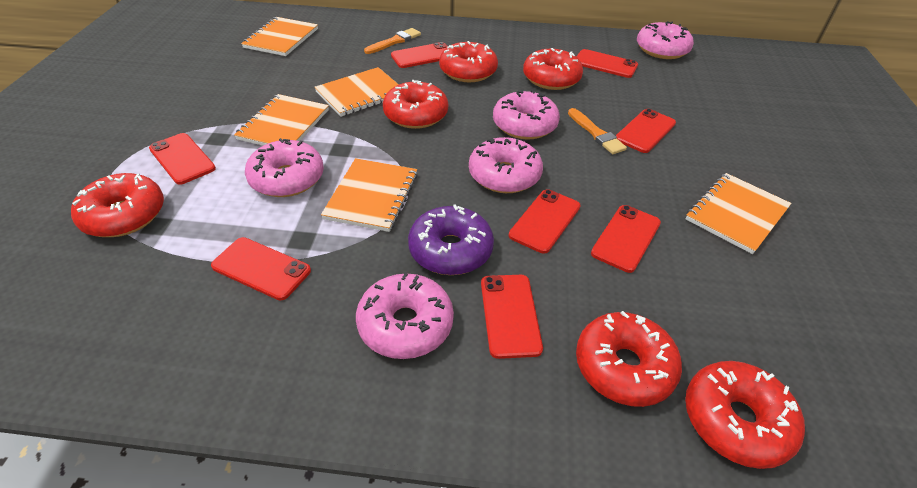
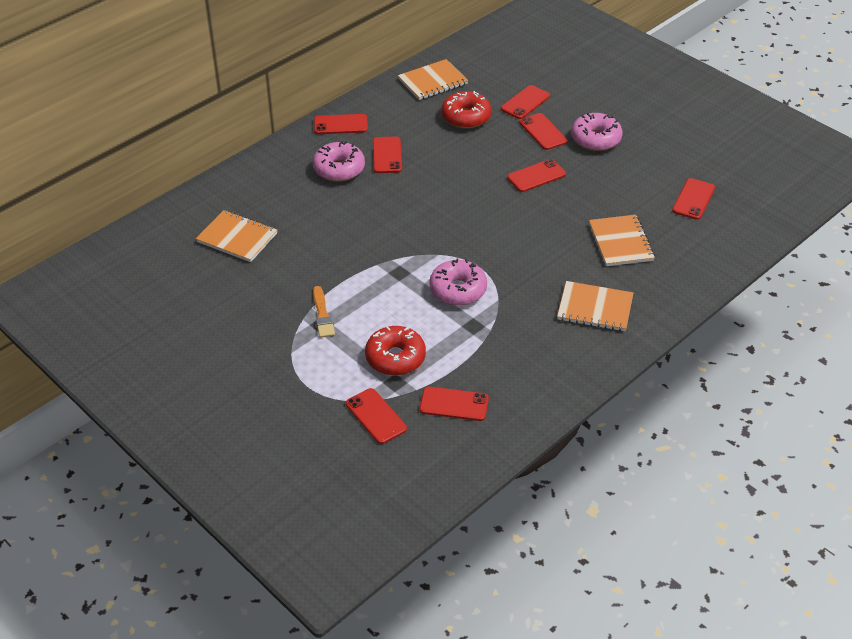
orange brush: [364,28,421,54] [568,108,627,154] = 2 -> [313,286,335,338] = 1
orange notebook: [234,94,329,146] [241,17,318,56] [314,67,399,117] [321,158,418,232] [686,173,791,254] = 5 -> [196,210,277,262] [398,59,468,100] [557,281,633,331] [589,215,655,266] = 4
pink donut: [245,138,324,197] [356,273,454,359] [469,137,543,193] [493,89,560,140] [637,21,694,59] = 5 -> [312,141,365,182] [429,259,487,306] [571,113,623,151] = 3
purple donut: [408,204,494,275] = 1 -> none = 0
red donut: [71,173,164,237] [383,80,448,129] [439,41,498,82] [523,48,583,90] [576,311,682,407] [685,361,805,469] = 6 -> [365,326,426,376] [442,91,491,129] = 2

